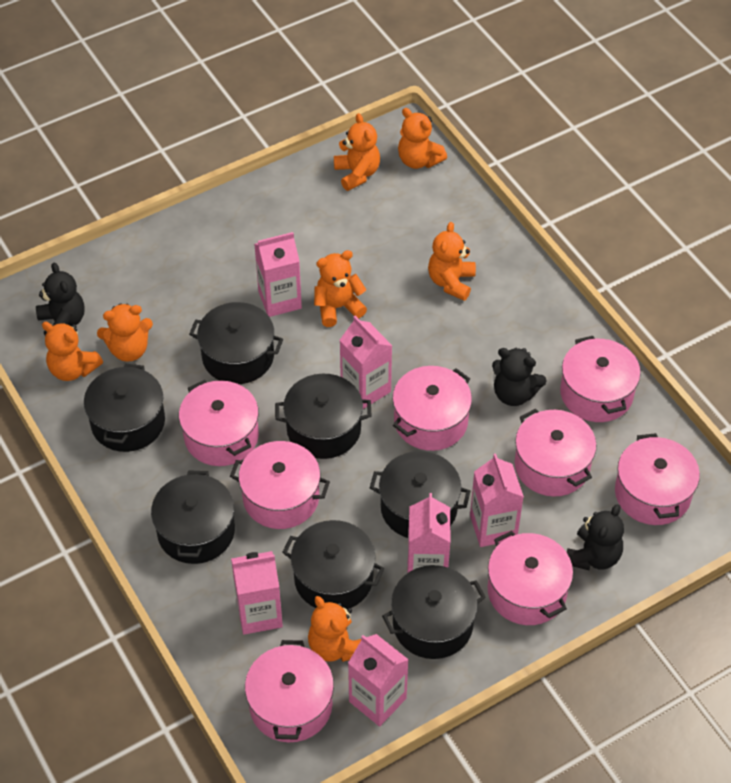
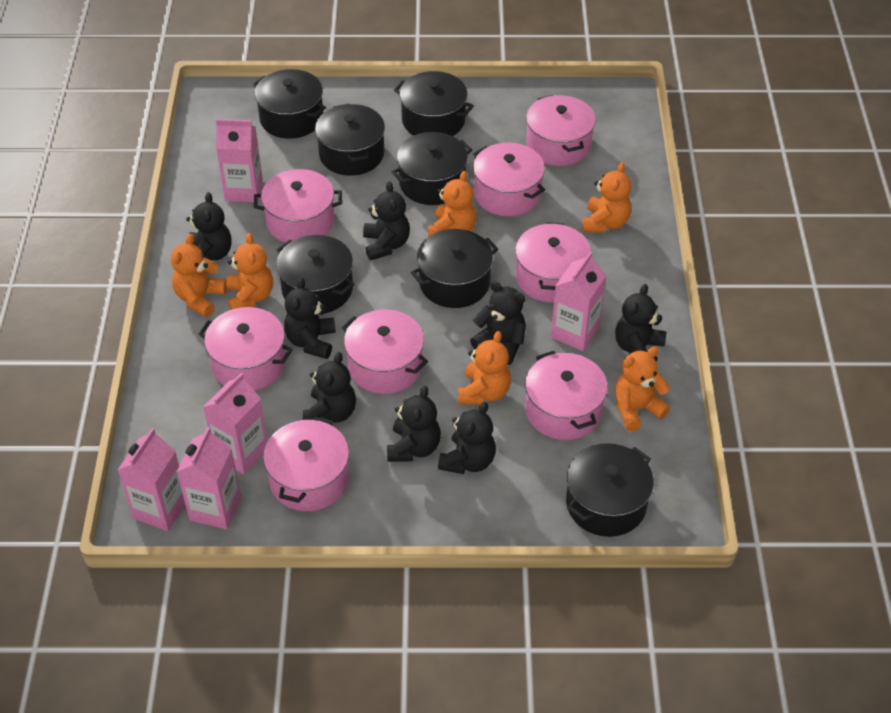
black teddy bear: [36,263,85,336] [492,347,546,406] [567,504,624,570] = 3 -> [186,192,232,260] [284,277,336,359] [303,352,356,423] [363,181,410,260] [387,386,441,462] [438,402,496,474] [470,281,526,365] [615,284,666,362] = 8
orange teddy bear: [42,322,103,381] [97,303,153,362] [308,596,361,662] [314,250,367,327] [334,113,380,191] [398,108,447,169] [428,222,476,301] = 7 -> [171,234,227,317] [226,233,273,310] [428,171,476,237] [458,331,511,405] [583,162,631,233] [615,347,670,431] = 6
pink carton: [231,551,283,635] [254,232,302,317] [340,316,392,409] [348,634,409,727] [408,493,450,573] [470,453,524,547] = 6 -> [118,428,185,531] [177,427,241,529] [203,373,268,475] [216,119,263,202] [551,252,606,351] = 5

